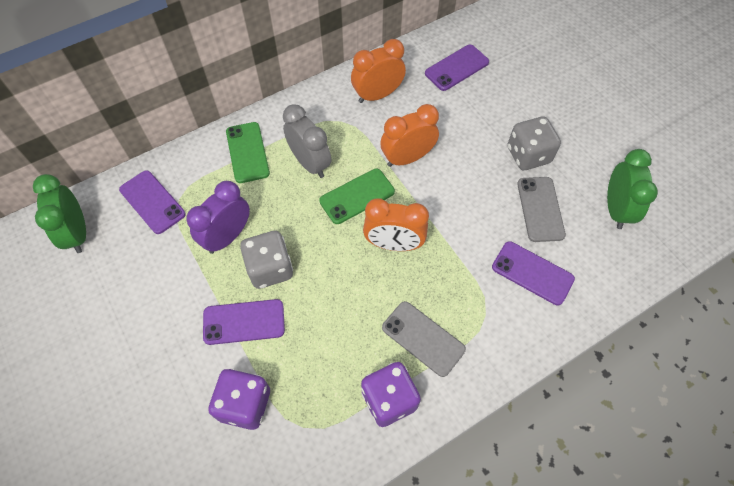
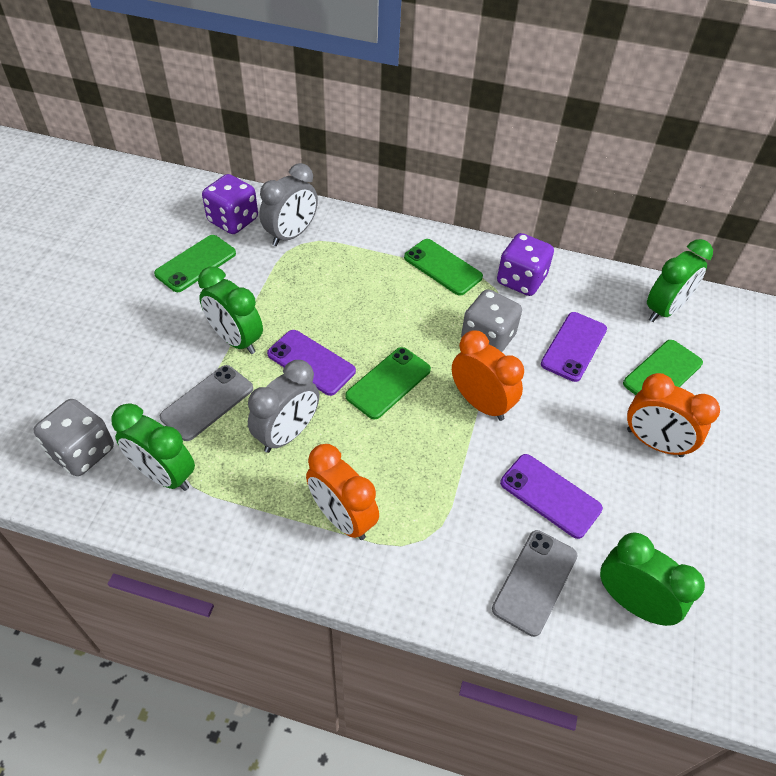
green clock: [33,174,86,253] [607,149,658,229] = 2 -> [112,403,195,491] [198,266,263,354] [600,533,705,626] [647,239,713,322] = 4
green phone: [226,122,270,183] [319,169,395,224] = 2 -> [154,235,236,292] [345,347,431,419] [404,239,483,295] [623,340,703,395] = 4
grey clock: [283,104,331,178] = 1 -> [248,360,319,453] [259,163,318,246] = 2
purple clock: [186,181,250,254] = 1 -> none = 0
purple phone: [119,170,186,234] [203,299,285,345] [425,45,489,91] [492,241,575,305] = 4 -> [267,330,356,396] [500,454,603,539] [541,312,607,382] = 3

